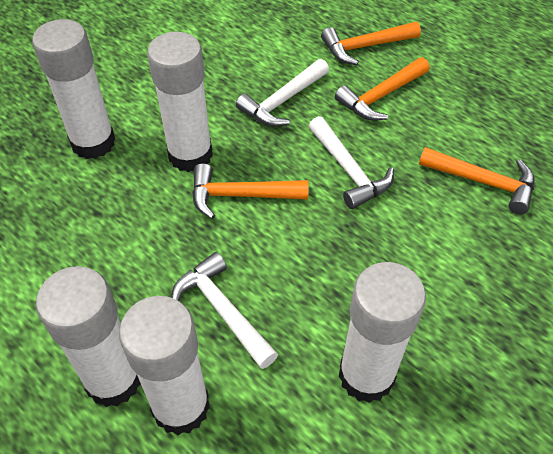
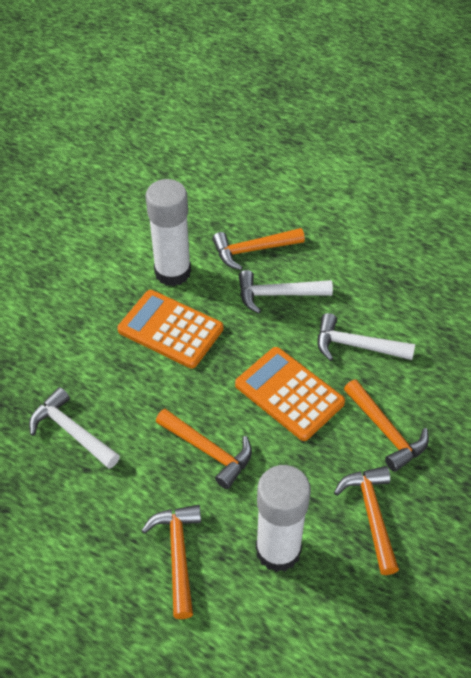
orange calculator: none = 0 -> [117,290,223,368] [235,347,345,441] = 2
orange hammer: [192,163,309,219] [321,22,421,65] [335,57,430,121] [419,147,534,214] = 4 -> [141,505,201,619] [156,409,252,489] [212,228,305,270] [334,466,399,575] [344,379,429,472] = 5
white glue stick: [32,19,115,159] [36,266,141,407] [119,296,210,435] [147,32,213,172] [339,262,426,403] = 5 -> [146,179,191,286] [256,465,311,572] = 2

